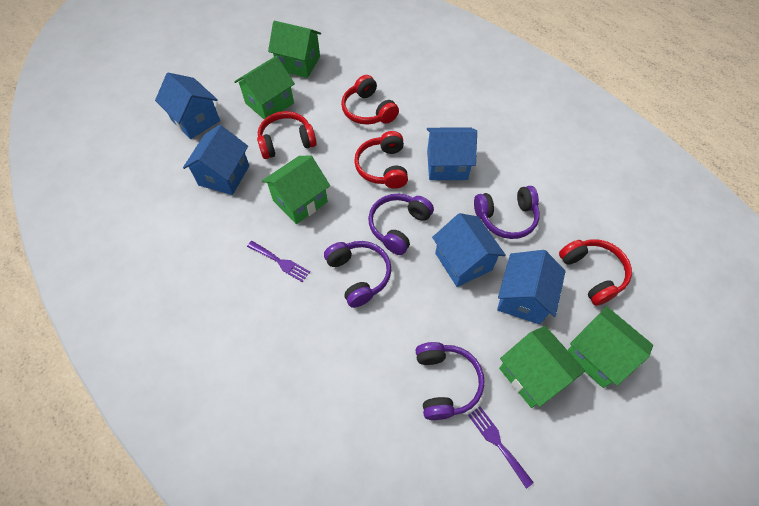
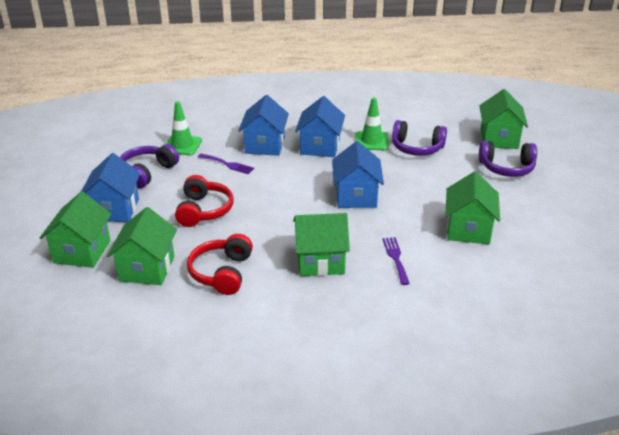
blue house: [155,73,220,139] [183,125,249,195] [427,127,477,180] [432,213,506,287] [497,250,566,325] = 5 -> [82,153,141,222] [238,95,289,156] [295,96,345,157] [332,141,384,208] = 4
green traffic cone: none = 0 -> [166,101,202,155] [355,97,388,150] = 2
purple headphones: [324,241,391,308] [368,194,434,255] [415,342,484,420] [474,186,540,239] = 4 -> [120,144,179,188] [392,120,447,156] [479,141,537,177] = 3
red headphones: [257,111,317,159] [341,75,399,125] [354,131,408,189] [559,239,632,306] = 4 -> [175,175,233,227] [187,234,253,295] = 2

